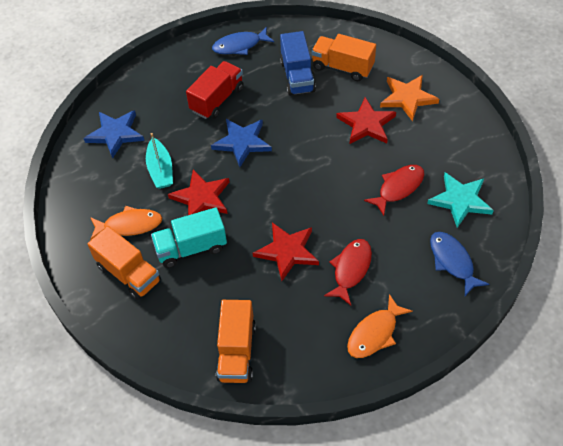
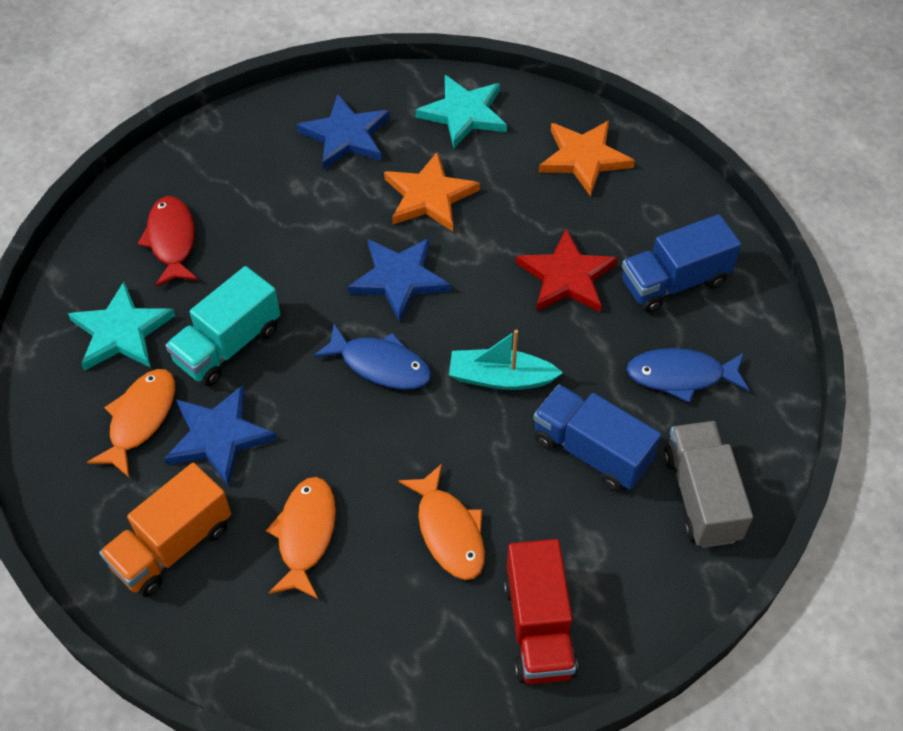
blue star: [83,110,144,159] [211,119,272,167] = 2 -> [164,385,277,487] [297,95,390,170] [348,238,451,322] = 3
blue truck: [280,31,316,96] = 1 -> [533,384,661,491] [622,214,741,313] = 2
grey truck: none = 0 -> [663,421,753,548] = 1
orange fish: [90,206,162,240] [347,294,413,358] = 2 -> [87,369,175,477] [266,477,336,599] [399,464,485,580] = 3
orange star: [380,75,439,122] = 1 -> [384,152,480,231] [539,120,635,197] = 2
orange truck: [87,226,161,300] [216,300,256,383] [311,34,376,81] = 3 -> [99,463,231,597] = 1
red fish: [324,239,372,305] [364,165,424,216] = 2 -> [137,196,198,287] = 1
red star: [168,169,230,215] [253,222,319,281] [336,97,396,144] = 3 -> [516,229,618,312] = 1
turquoise star: [427,173,494,228] = 1 -> [68,282,175,371] [415,75,507,149] = 2

